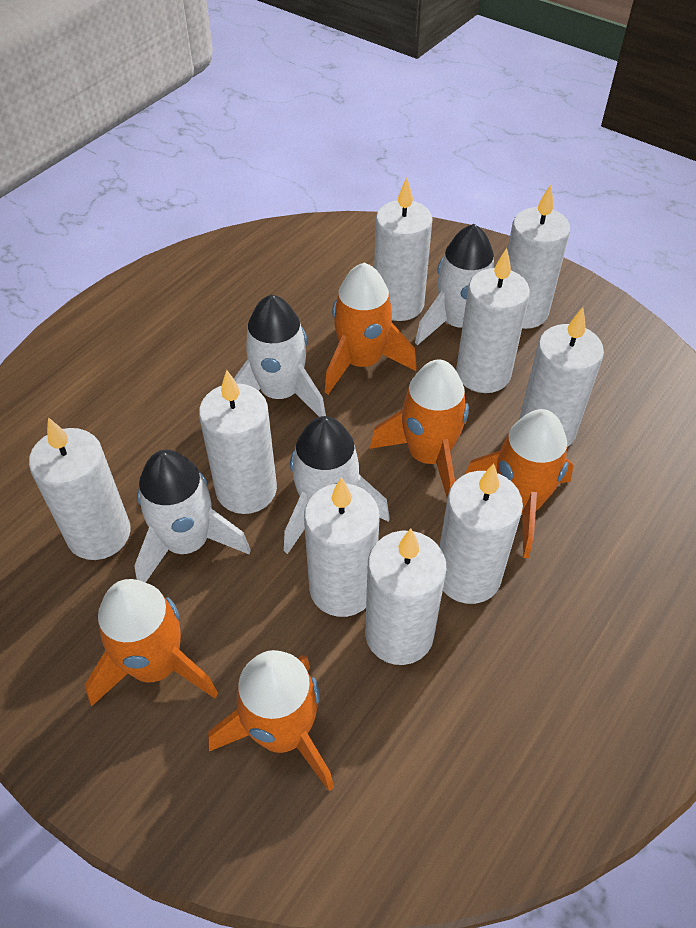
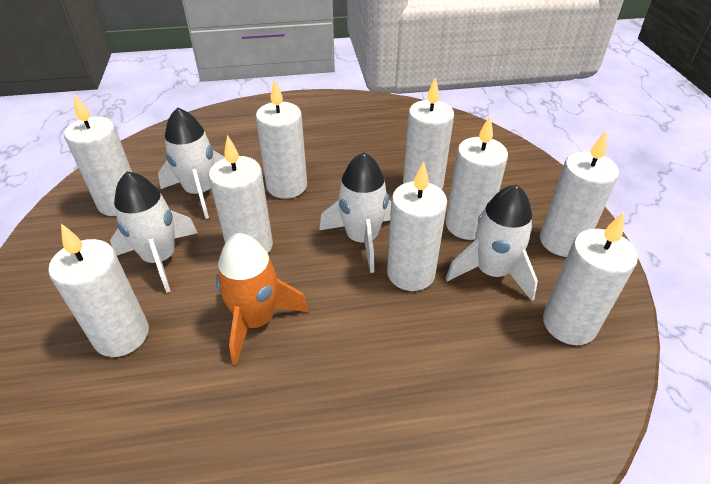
orange rocket: [85,579,218,707] [208,650,334,792] [325,263,417,394] [370,359,469,498] [465,409,574,558] = 5 -> [216,233,309,365] = 1

